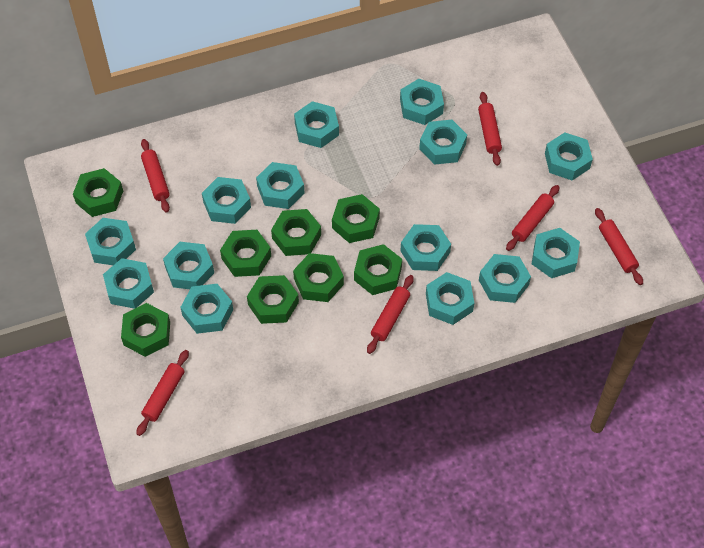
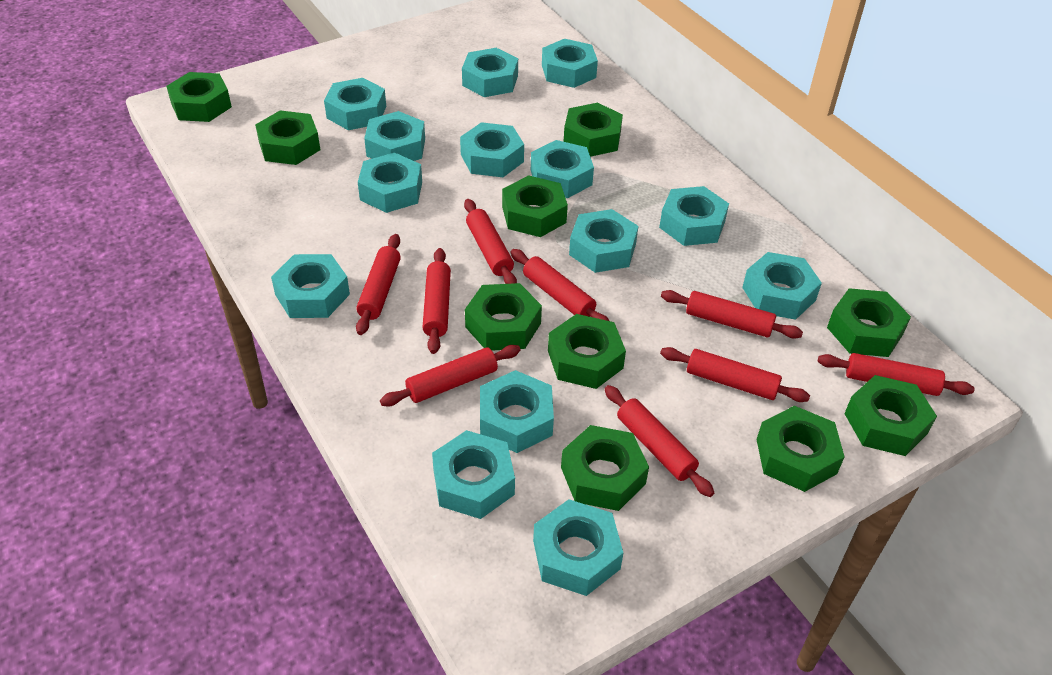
green nut: [73,168,123,217] [121,303,170,357] [220,230,271,277] [247,275,299,324] [271,209,321,256] [293,253,344,302] [332,194,380,243] [354,244,402,295] = 8 -> [166,72,232,122] [255,110,320,165] [465,283,542,351] [502,175,568,237] [548,314,626,389] [561,425,649,511] [564,103,623,157] [756,406,845,492] [827,288,911,357] [844,375,937,456] = 10
red rolling pin: [136,350,189,436] [141,139,170,213] [367,275,414,354] [478,92,502,166] [506,185,559,251] [595,208,643,285] = 6 -> [356,234,401,335] [380,345,521,407] [422,248,451,354] [464,199,517,284] [511,249,609,321] [605,385,714,497] [660,347,810,402] [661,290,803,339] [818,353,975,396] = 9

